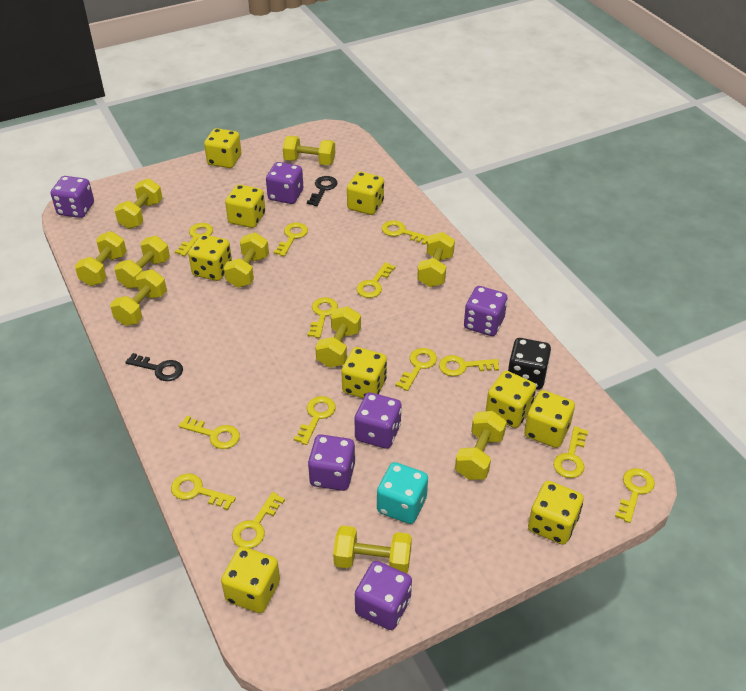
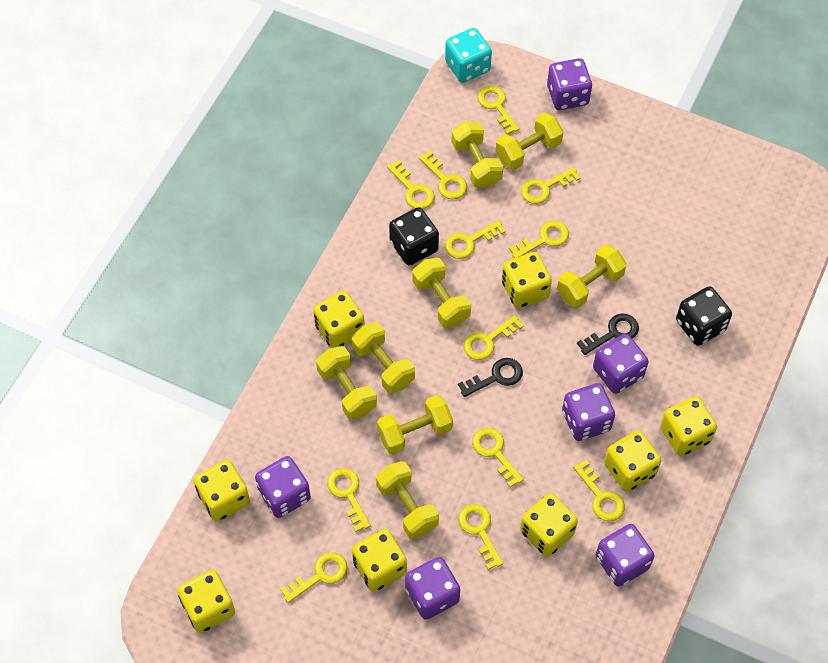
black dice: [508,338,551,390] = 1 -> [389,207,439,265] [676,286,732,346] = 2
yellow dice: [188,234,232,281] [204,128,241,168] [221,547,280,613] [225,184,265,228] [341,347,387,398] [347,172,384,215] [486,371,536,428] [524,390,575,448] [528,481,583,545] = 9 -> [177,570,235,633] [194,460,250,522] [313,291,365,348] [352,529,407,592] [502,252,552,309] [520,493,578,557] [604,430,661,492] [660,396,717,456] = 8
yellow dumbbell: [75,231,127,286] [110,269,167,326] [114,179,163,229] [114,236,170,289] [224,232,269,288] [283,136,335,165] [315,306,361,368] [333,525,412,574] [417,232,455,287] [455,411,506,480] = 10 -> [316,346,377,420] [352,322,415,394] [376,461,439,539] [377,395,453,454] [413,258,471,328] [452,121,503,188] [496,113,564,170] [557,245,627,308] = 8
yellow key: [171,474,236,510] [175,223,213,256] [179,416,240,449] [232,492,285,548] [274,223,308,256] [294,396,336,445] [307,297,338,338] [356,262,396,298] [382,220,429,245] [396,348,437,391] [439,355,499,376] [553,426,588,478] [615,468,655,523] = 13 -> [280,552,348,603] [327,468,371,532] [387,160,434,209] [419,151,467,199] [445,220,506,259] [458,504,503,570] [463,315,524,360] [472,428,524,488] [477,86,520,135] [509,221,569,258] [521,167,580,204] [573,460,625,522] = 12

